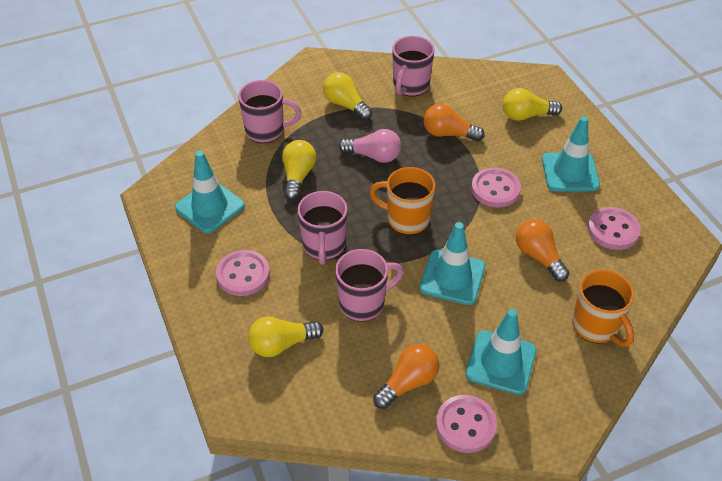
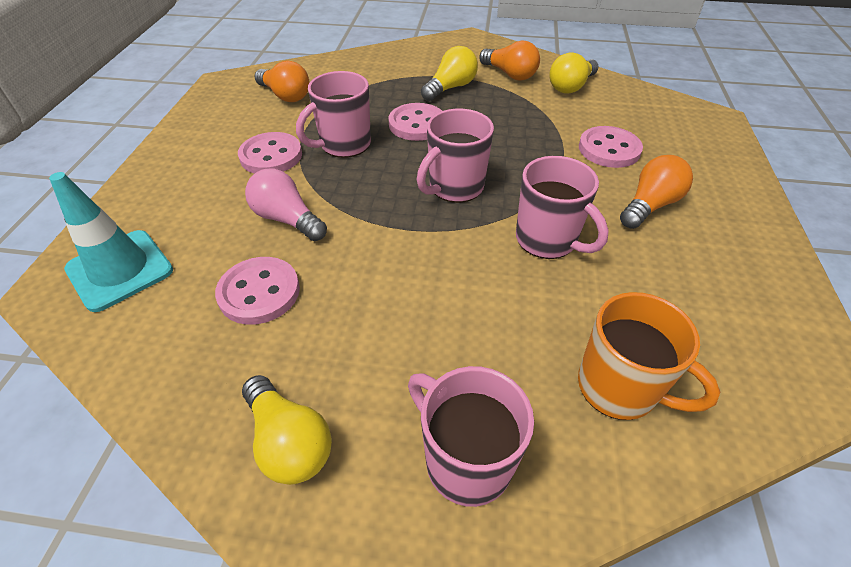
orange mug: [369,167,435,235] [572,270,634,346] = 2 -> [578,292,720,420] = 1
turquoise traffic cone: [175,151,245,233] [420,222,485,305] [465,309,536,395] [542,116,600,192] = 4 -> [49,172,173,312] = 1
yellow light bulb: [248,316,323,357] [282,140,316,200] [323,72,372,120] [503,88,562,121] = 4 -> [242,375,332,485] [421,46,478,101] [549,52,598,94] = 3

